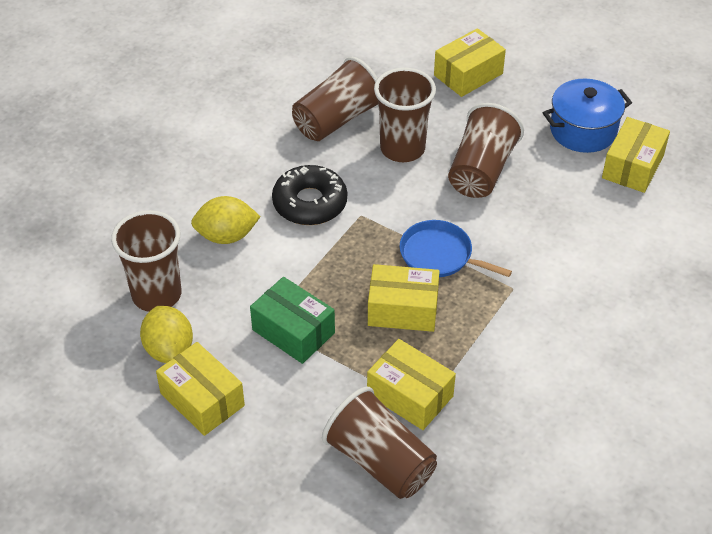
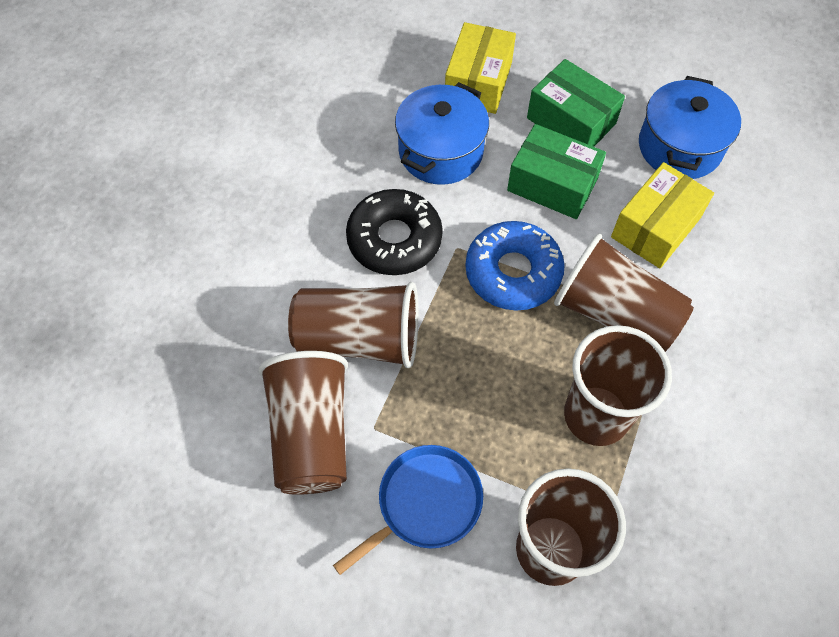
blue donut: none = 0 -> [465,221,565,310] = 1
blue pot: [543,78,632,153] = 1 -> [395,82,489,185] [639,76,741,179] = 2
green box: [250,277,335,364] = 1 -> [507,124,606,219] [527,59,625,147] = 2
yellow box: [156,342,245,436] [367,339,456,430] [368,264,440,332] [434,28,506,97] [602,117,670,193] = 5 -> [445,22,516,114] [611,162,714,268] = 2
yellow lemon: [140,306,193,363] [191,196,261,244] = 2 -> none = 0

